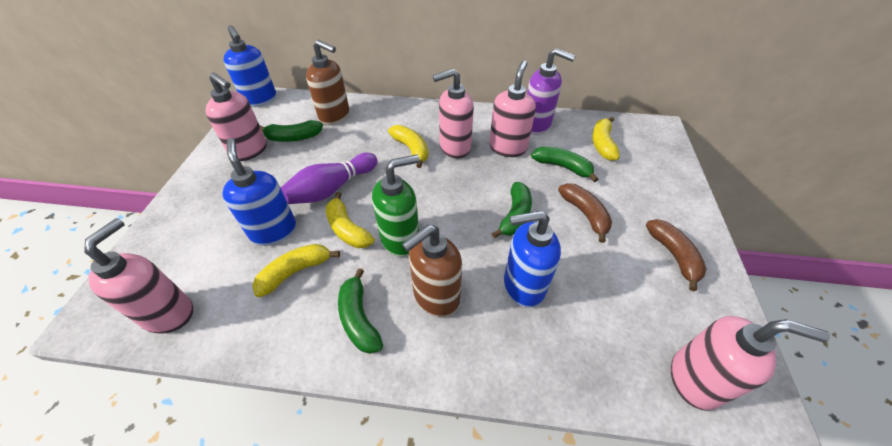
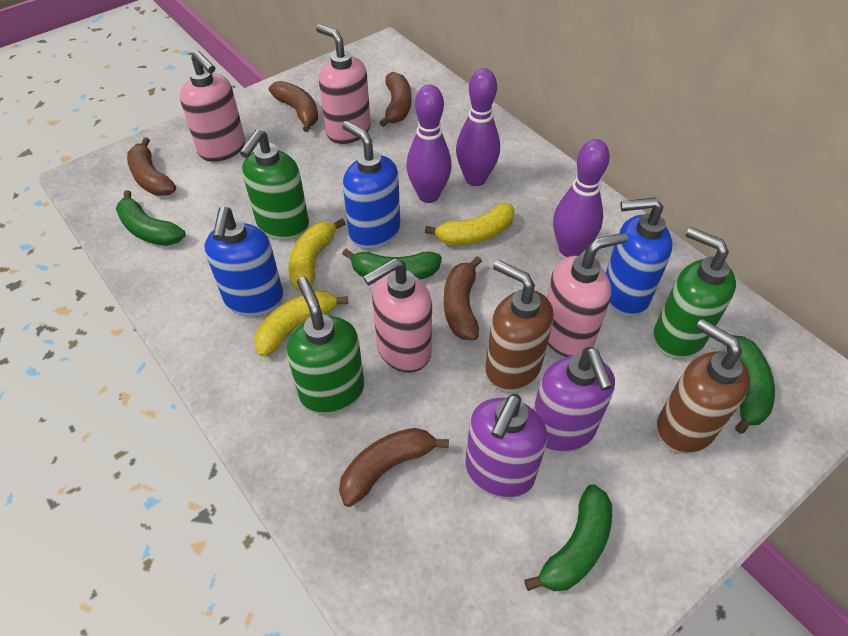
brown banana: [558,183,612,243] [646,219,707,291] = 2 -> [127,137,176,196] [269,81,319,132] [339,428,449,507] [379,72,411,127] [444,256,482,340] = 5
green soap dispenser: [372,154,420,257] = 1 -> [240,129,309,240] [287,277,364,415] [653,227,736,359] = 3
pink soap dispenser: [84,218,193,334] [205,72,267,161] [433,69,474,158] [489,60,536,157] [671,316,830,411] = 5 -> [180,50,245,162] [316,24,371,144] [363,258,432,373] [547,233,628,357] = 4
purple bowling pin: [281,153,378,204] = 1 -> [406,85,452,203] [456,68,500,186] [553,139,610,257] = 3
purple soap dispenser: [527,48,576,135] = 1 -> [465,394,548,498] [533,347,615,453] = 2
yellow banana: [252,244,340,297] [325,192,375,248] [388,125,428,168] [592,117,620,161] = 4 -> [254,290,348,357] [289,219,345,290] [425,203,515,245] = 3

